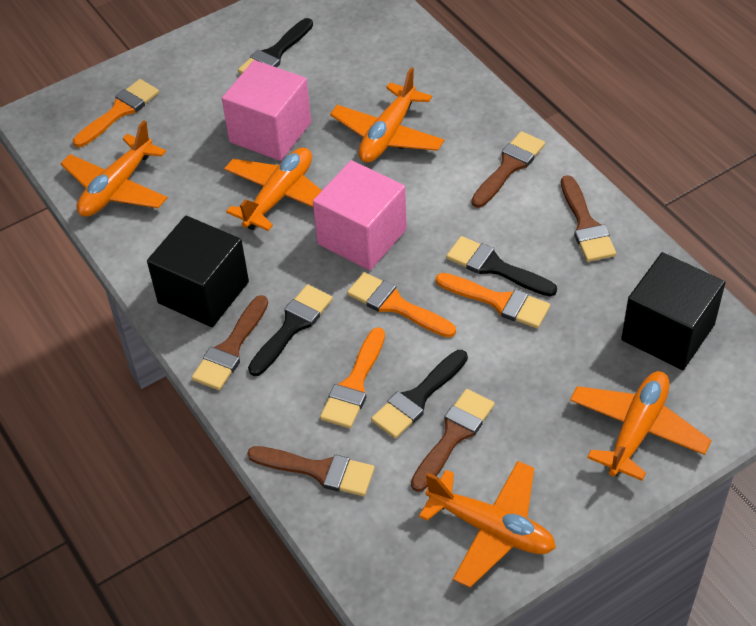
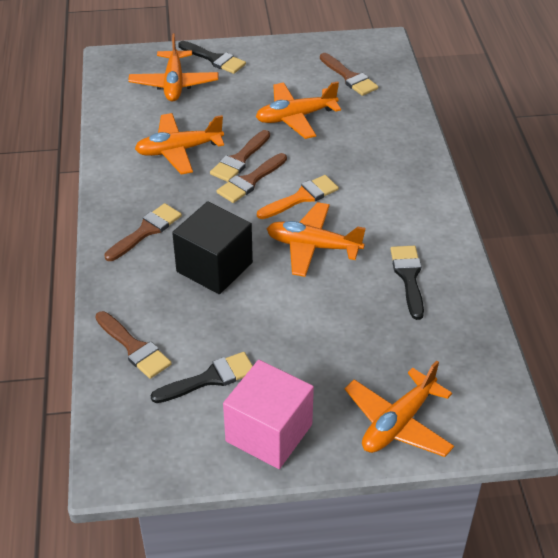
black brush: [238,18,313,74] [248,285,333,376] [371,350,468,439] [446,236,557,297] = 4 -> [151,352,253,403] [178,41,246,74] [390,246,424,320] = 3
black cube: [147,216,249,327] [621,252,725,370] = 2 -> [172,201,253,294] = 1
orange brush: [73,79,159,147] [320,327,385,428] [347,272,456,338] [436,273,550,328] = 4 -> [257,175,339,219] = 1
pink cube: [222,60,311,161] [313,160,407,270] = 2 -> [223,360,314,469] = 1

